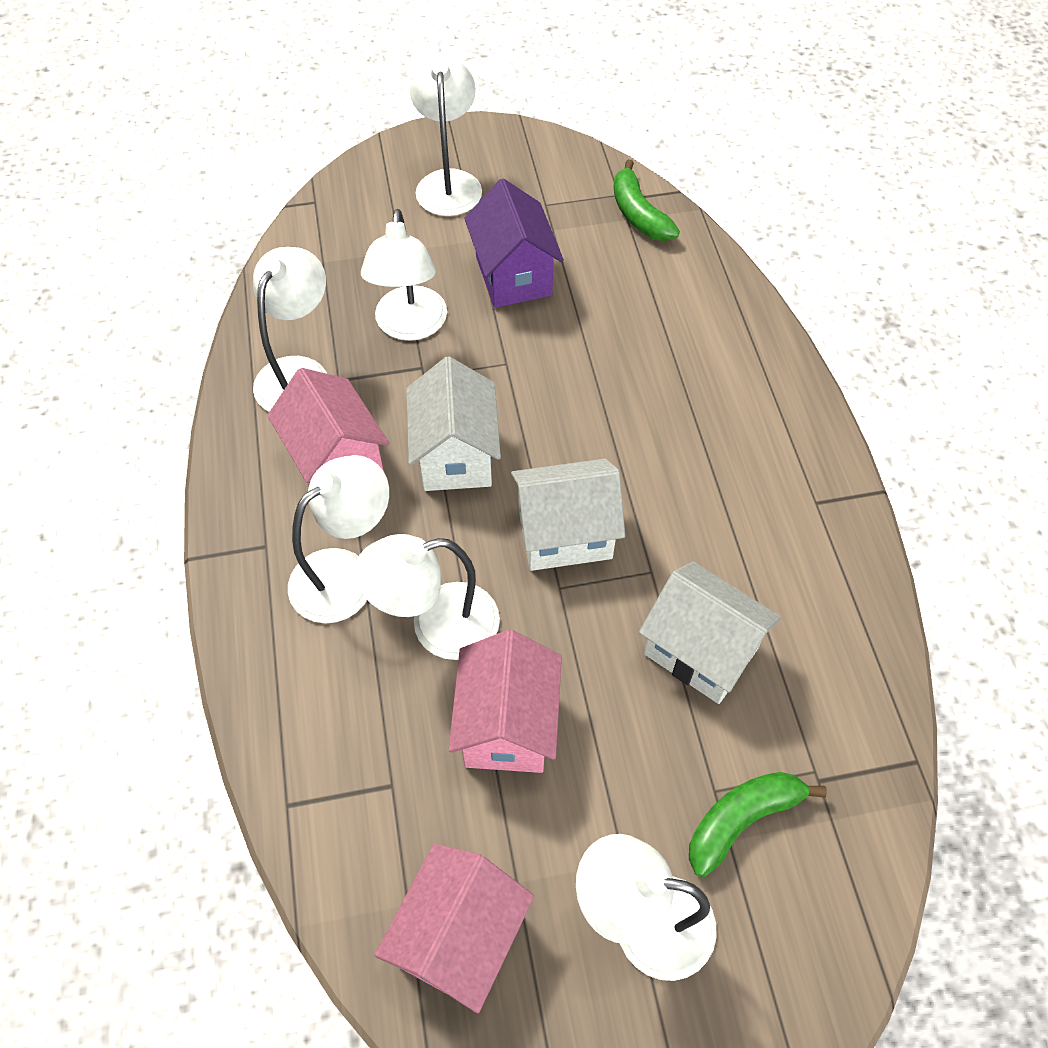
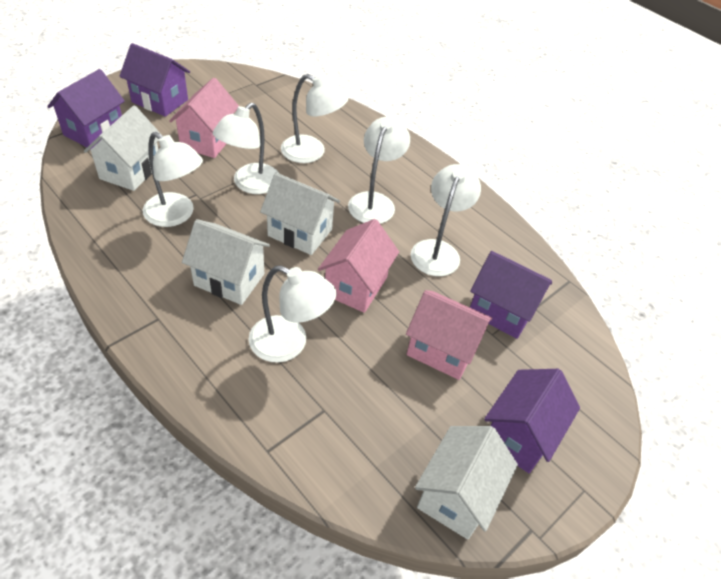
green banana: [614,159,680,241] [689,772,827,877] = 2 -> none = 0
purple house: [464,178,564,308] = 1 -> [47,69,125,149] [120,43,190,117] [470,251,552,339] [484,369,580,473] = 4
white house: [406,357,501,491] [511,459,625,571] [639,562,781,704] = 3 -> [84,106,162,191] [182,219,270,305] [260,173,340,255] [415,426,518,539] = 4

